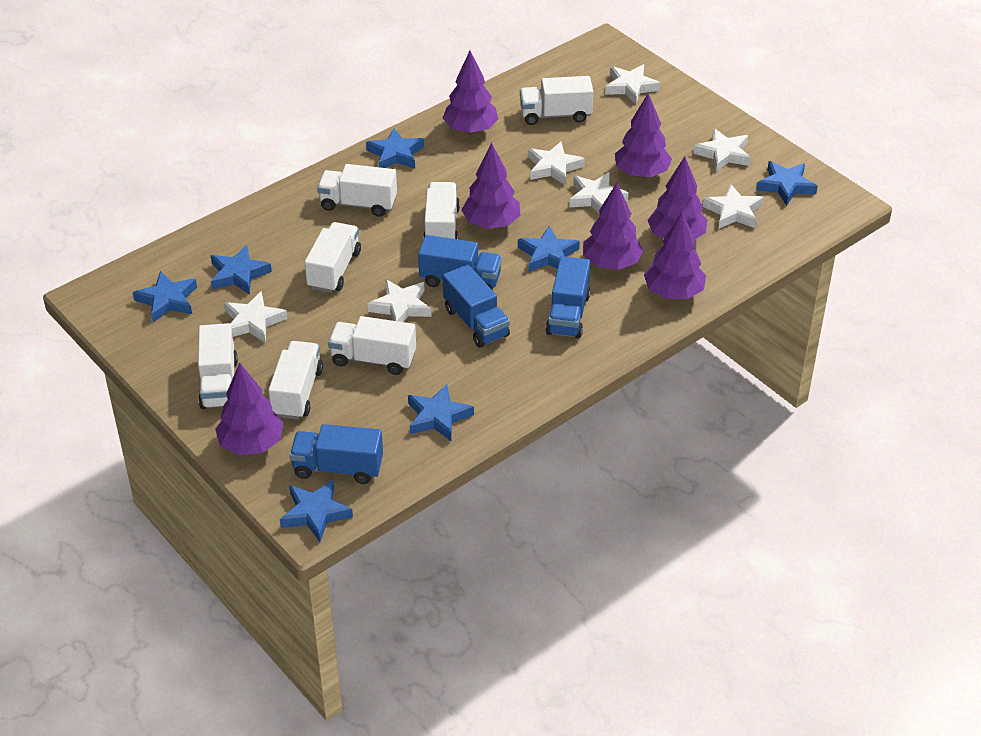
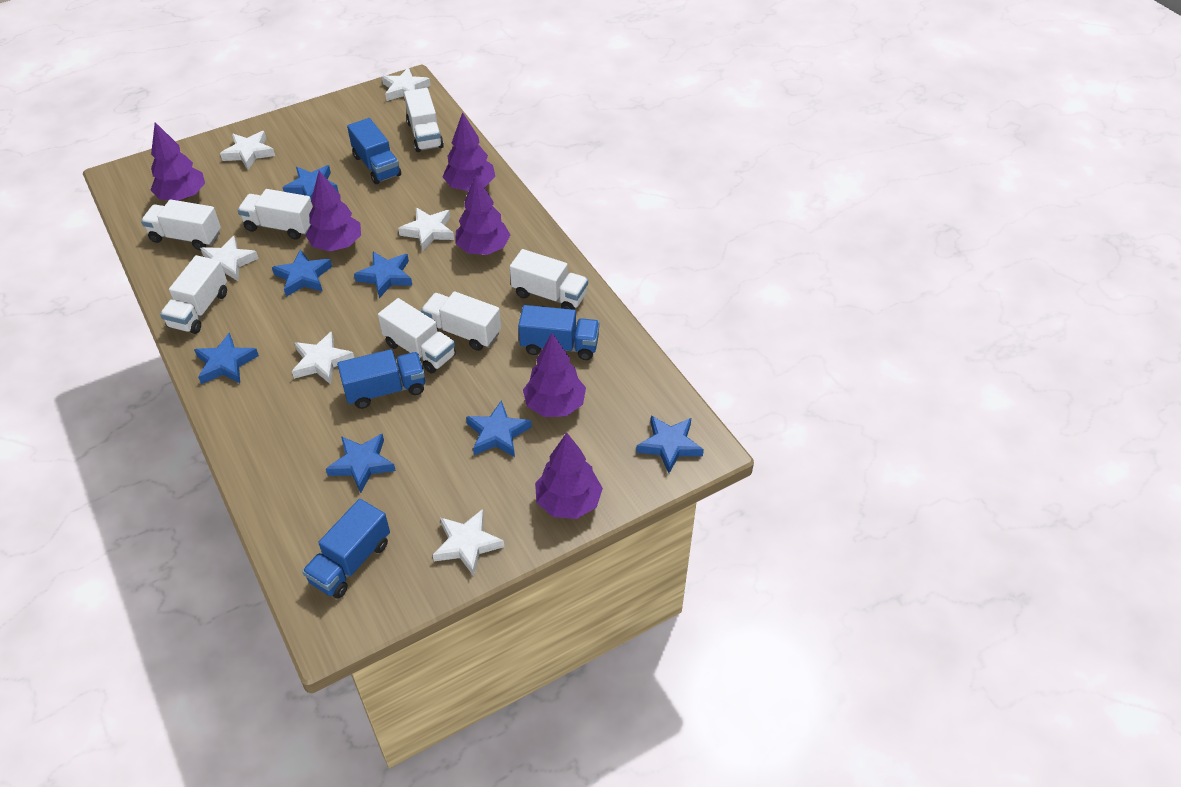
purple tree: [215,363,284,455] [443,51,498,134] [461,143,520,229] [583,183,643,270] [615,93,672,178] [644,212,706,299] [648,156,707,239] = 7 -> [151,122,205,201] [306,171,361,251] [443,112,495,191] [455,175,510,255] [523,333,586,417] [535,433,603,519] = 6
white star: [224,291,288,343] [367,279,431,322] [528,142,585,186] [569,172,628,213] [605,64,660,104] [693,128,751,172] [703,184,764,229] = 7 -> [200,236,259,281] [220,131,275,170] [292,331,354,385] [382,67,431,101] [398,208,454,252] [433,509,504,576] = 6

